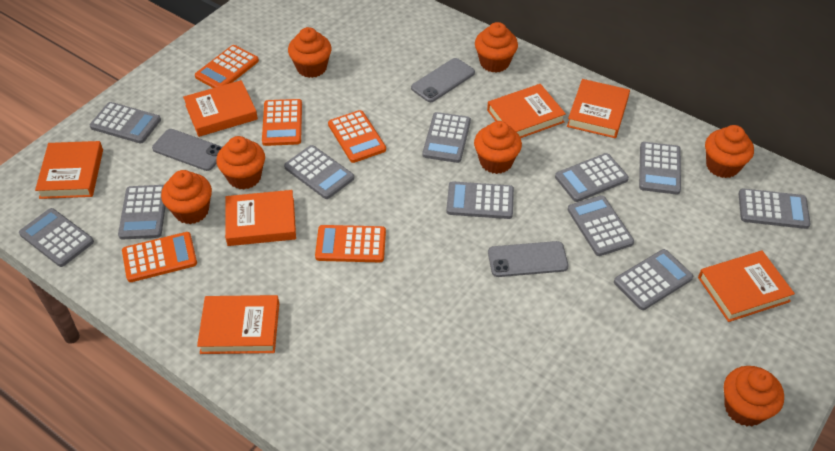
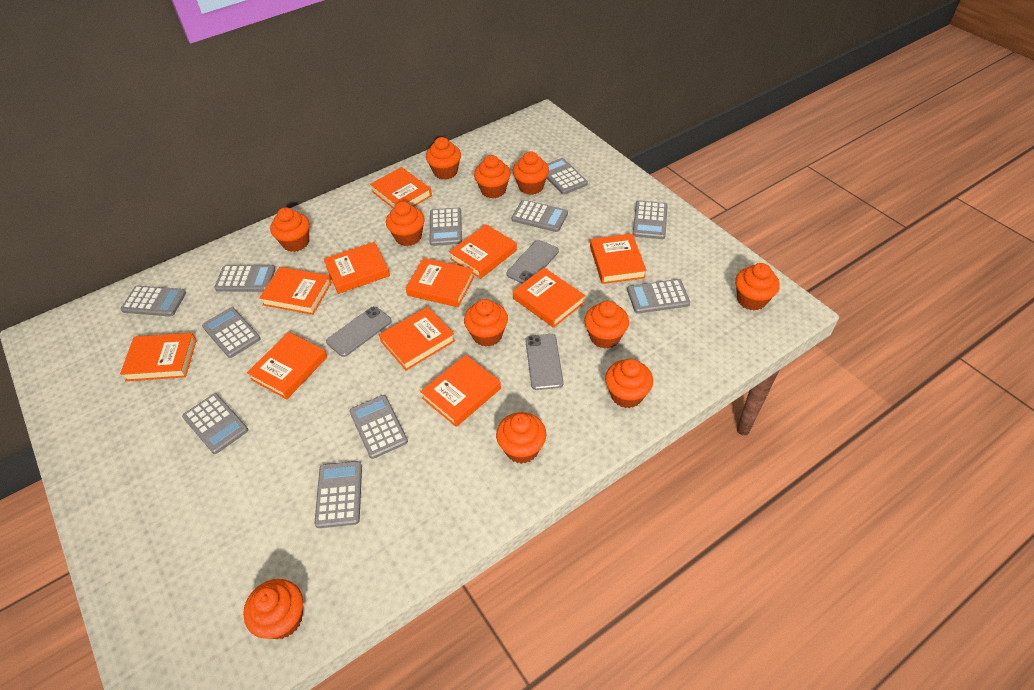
orange book: [35,141,103,199] [183,80,258,137] [197,295,279,354] [225,190,296,246] [487,84,566,138] [567,79,630,138] [698,251,795,322] = 7 -> [120,333,197,381] [247,332,327,400] [259,267,332,315] [324,242,390,294] [370,167,432,208] [379,307,455,371] [406,258,474,307] [420,355,501,427] [449,224,517,279] [513,268,585,328] [590,234,647,284] = 11
orange calculator: [122,232,197,282] [195,45,259,88] [262,99,302,146] [315,225,386,262] [328,110,386,163] = 5 -> none = 0
orange cupcake: [161,170,212,224] [216,136,265,189] [288,27,332,78] [474,121,522,174] [475,22,518,73] [705,125,754,178] [724,366,784,426] = 7 -> [243,579,303,639] [270,207,310,252] [386,202,425,246] [426,137,461,180] [464,299,508,347] [474,155,511,199] [496,412,546,464] [513,151,549,195] [584,301,629,349] [605,359,653,408] [735,263,780,311] = 11

